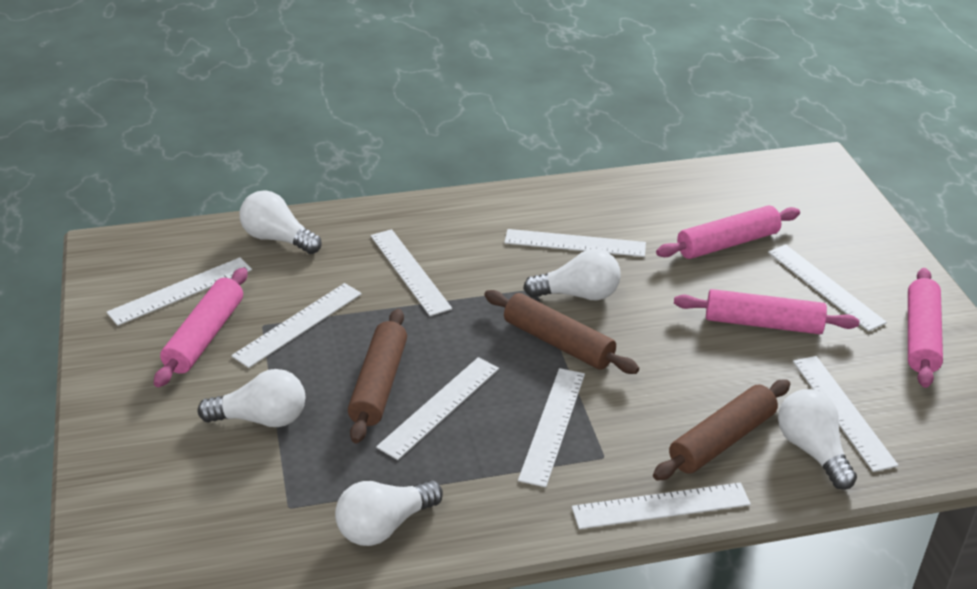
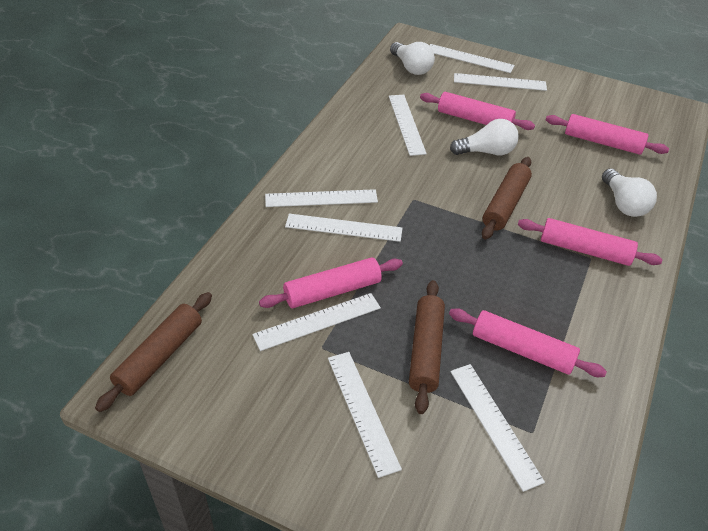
pink rolling pin: [154,268,248,387] [656,205,800,259] [674,289,859,334] [908,268,943,388] = 4 -> [259,257,403,308] [420,92,535,130] [449,308,607,377] [518,218,662,266] [546,114,669,155] = 5
white light bulb: [198,369,305,427] [240,191,322,254] [335,480,443,546] [523,249,621,300] [778,389,857,490] = 5 -> [390,42,435,75] [450,119,519,155] [602,168,657,217] = 3
white ruler: [107,257,252,326] [231,283,362,368] [371,229,452,316] [376,357,499,460] [504,229,646,257] [518,368,585,487] [572,483,751,529] [768,245,887,331] [793,356,898,472] = 9 -> [252,293,381,351] [265,189,378,207] [285,214,402,242] [328,352,402,478] [389,95,427,156] [429,44,515,73] [450,364,545,492] [454,73,547,91] = 8

